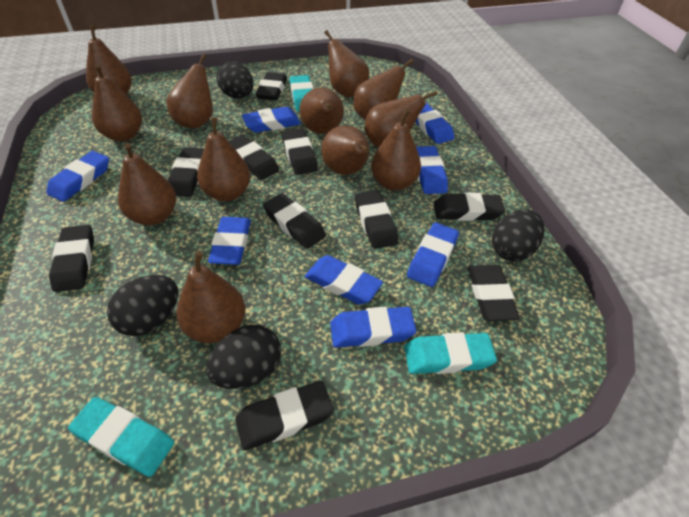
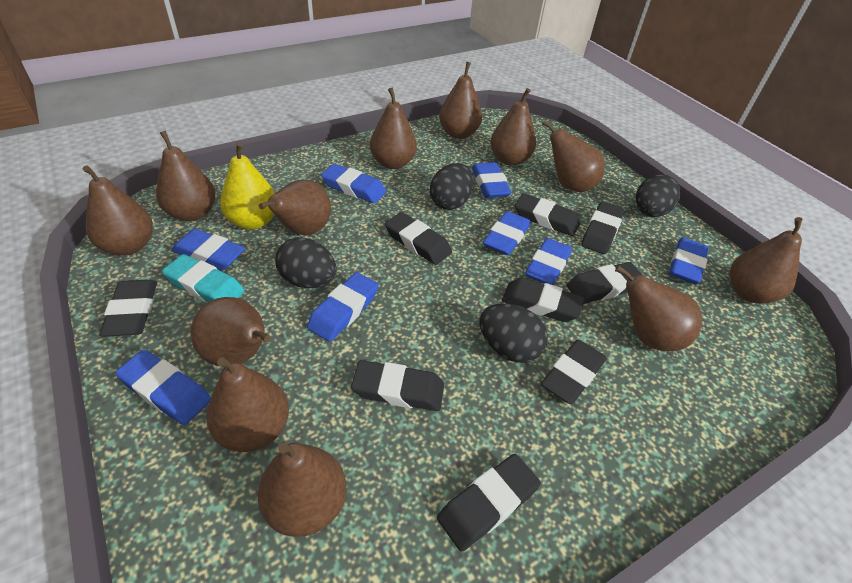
black eraser: [49,225,94,292] [167,147,204,197] [228,135,279,180] [235,381,334,451] [255,72,287,101] [263,193,326,249] [282,128,318,175] [355,190,398,249] [434,193,505,221] [468,265,520,321] = 10 -> [99,279,157,337] [351,360,444,411] [385,212,452,265] [437,454,541,551] [502,277,584,322] [515,193,580,236] [541,340,607,404] [567,262,642,304] [581,202,625,254] = 9
turquoise eraser: [68,397,174,477] [290,75,314,112] [404,332,497,374] = 3 -> [162,254,245,302] = 1
yellow pear: none = 0 -> [220,142,275,230] = 1

